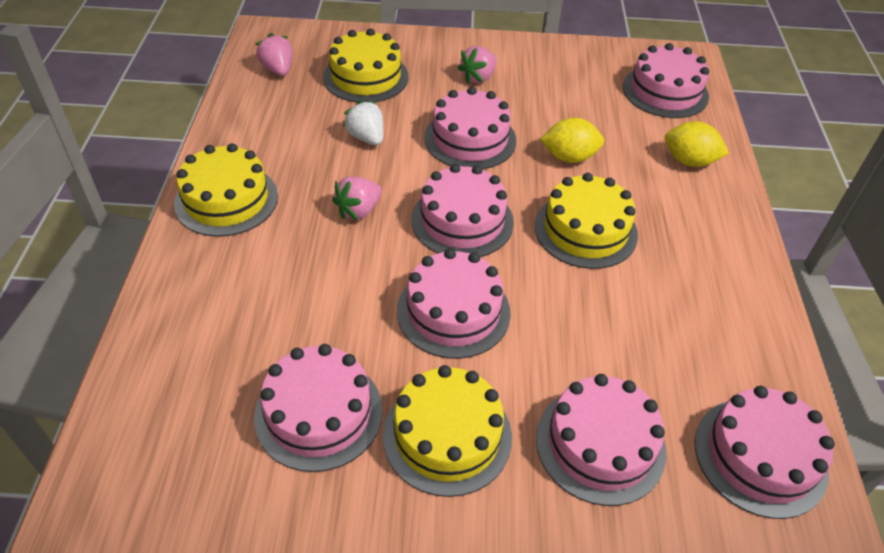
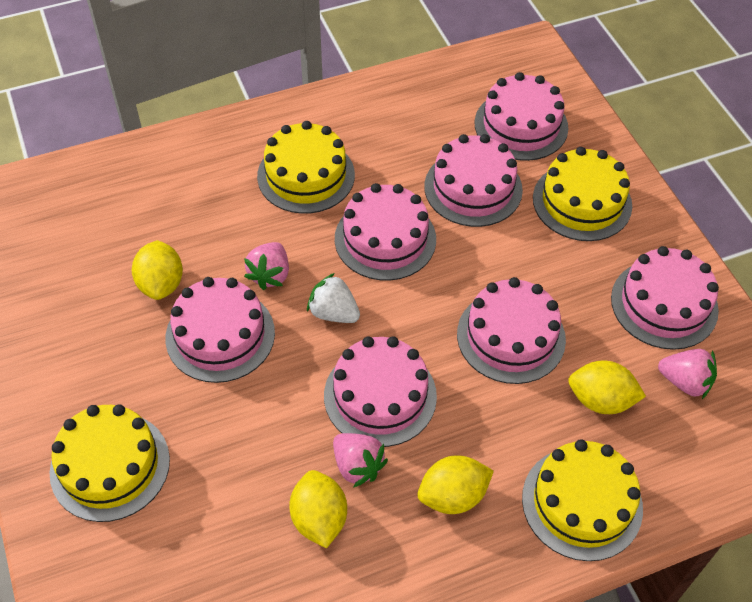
yellow lemon: [540,118,604,163] [665,121,729,167] = 2 -> [132,240,183,300] [289,470,347,548] [418,455,494,514] [568,361,646,414] = 4

